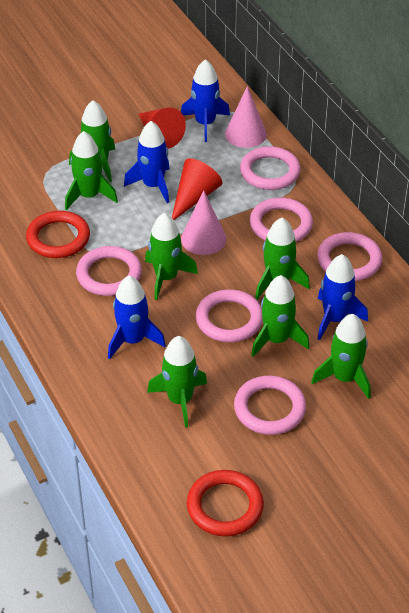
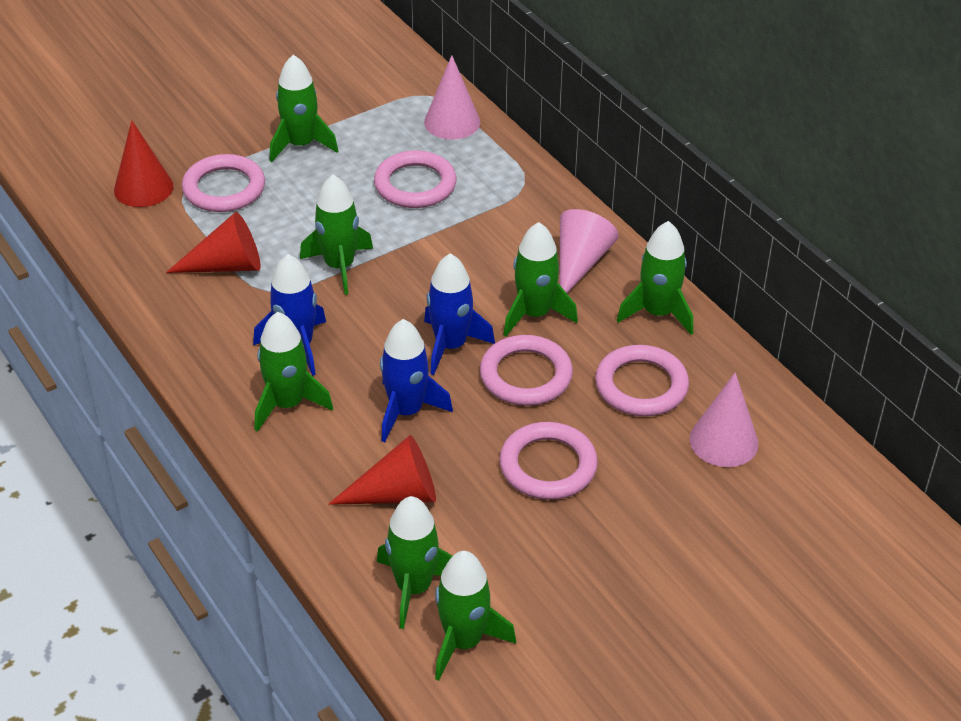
blue rocket: [108,275,166,359] [124,121,170,203] [181,59,230,142] [318,254,368,340] = 4 -> [253,254,326,376] [380,319,453,442] [424,253,495,375] = 3
pink cone: [181,190,226,255] [225,86,267,148] = 2 -> [424,55,480,140] [560,209,619,293] [690,373,759,467] = 3
pink ring: [76,246,142,296] [196,290,263,342] [234,376,306,435] [240,146,301,190] [250,198,313,242] [317,232,382,281] = 6 -> [182,154,265,212] [374,150,457,208] [480,335,573,406] [499,422,598,500] [595,345,689,416] = 5
red cone: [139,107,186,149] [172,158,222,220] = 2 -> [114,120,173,207] [166,212,260,273] [328,435,436,505] = 3
red ring: [26,211,90,258] [187,470,264,537] = 2 -> none = 0

